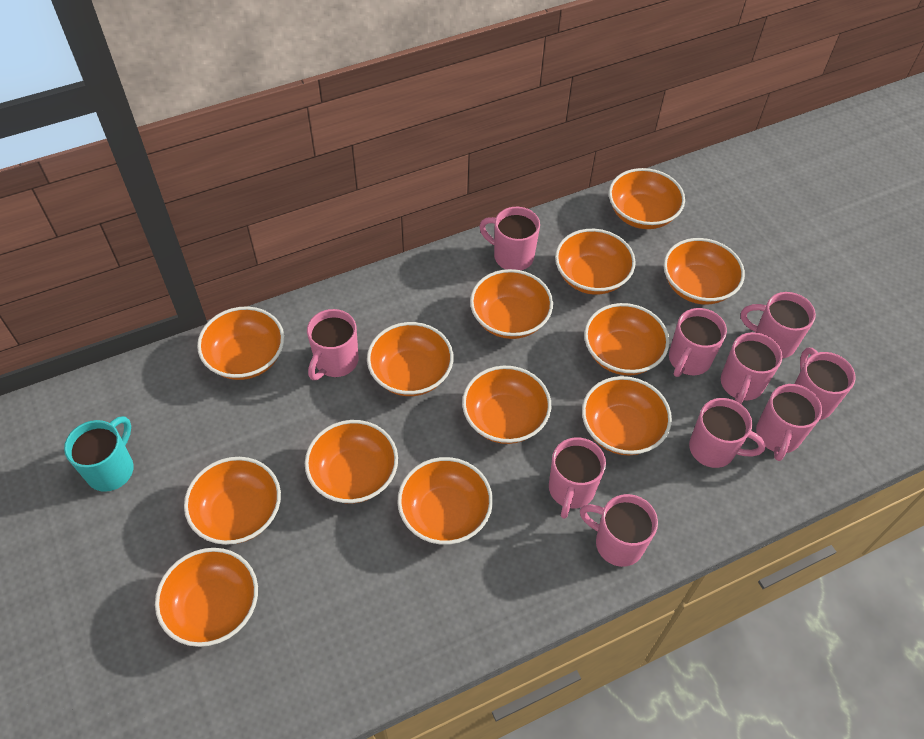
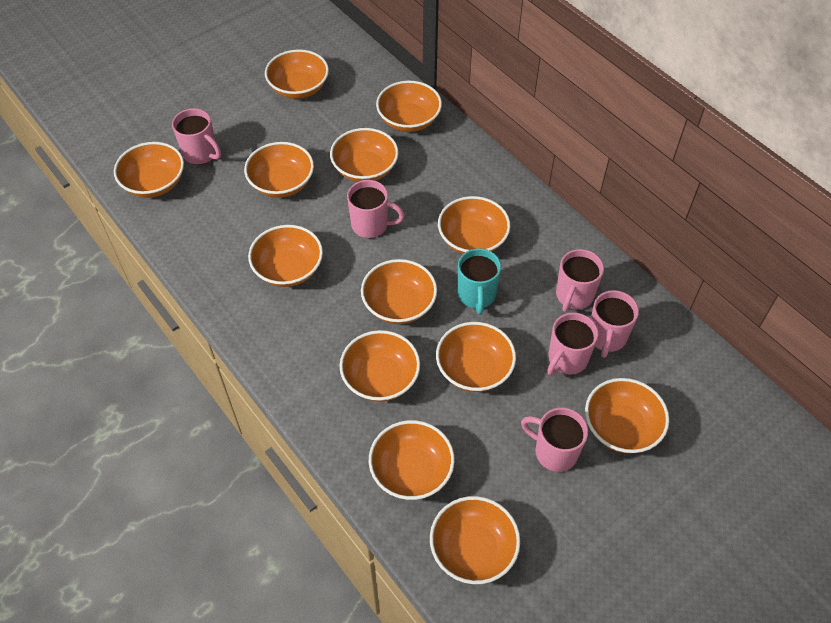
pink mug: [307,309,358,380] [479,207,540,271] [549,437,606,519] [580,494,658,567] [669,308,727,377] [689,398,766,468] [721,332,783,404] [741,292,816,359] [756,384,822,461] [795,348,856,420] = 10 -> [172,108,221,165] [347,180,405,238] [521,407,588,472] [547,312,598,375] [556,249,604,312] [591,290,639,358] = 6

